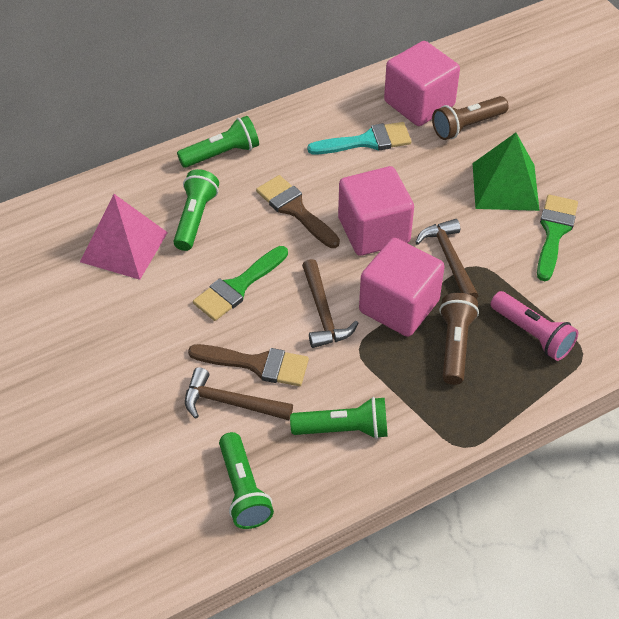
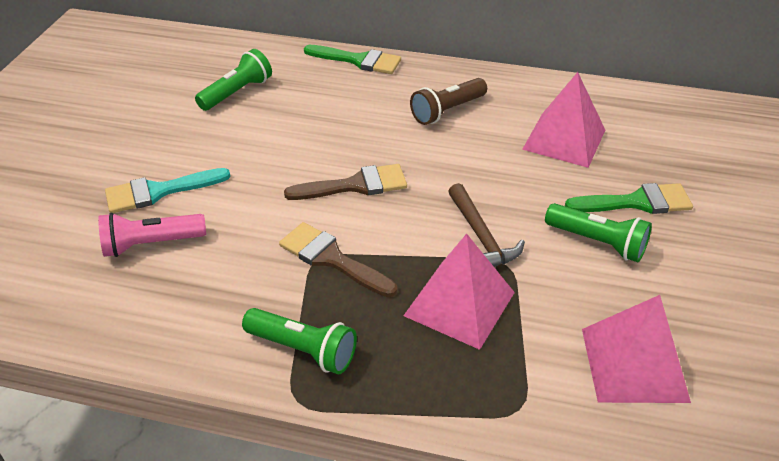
brown flashlight: [432,96,509,140] [439,293,479,385] = 2 -> [410,78,487,125] = 1
brown hammer: [185,367,293,420] [302,259,358,348] [415,219,478,299] = 3 -> [448,183,525,267] = 1
green flashlight: [173,169,219,251] [177,116,259,168] [219,432,274,529] [290,397,388,439] = 4 -> [195,49,272,111] [242,308,357,375] [545,203,652,262] = 3
green pyramid: [473,133,540,211] = 1 -> none = 0
pink cube: [338,166,414,256] [359,238,445,337] [384,41,460,126] = 3 -> none = 0
pink pyramid: [80,194,168,280] = 1 -> [403,234,515,350] [522,72,605,168] [582,295,691,403] = 3

